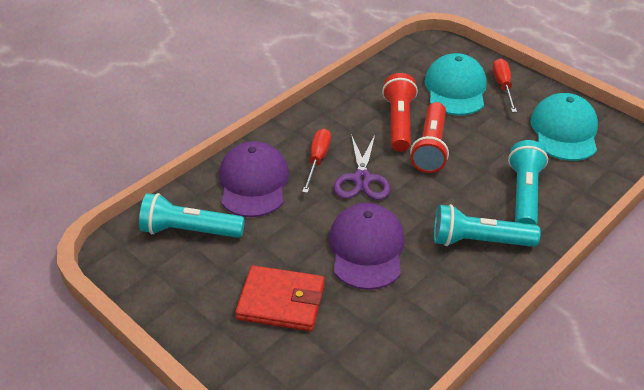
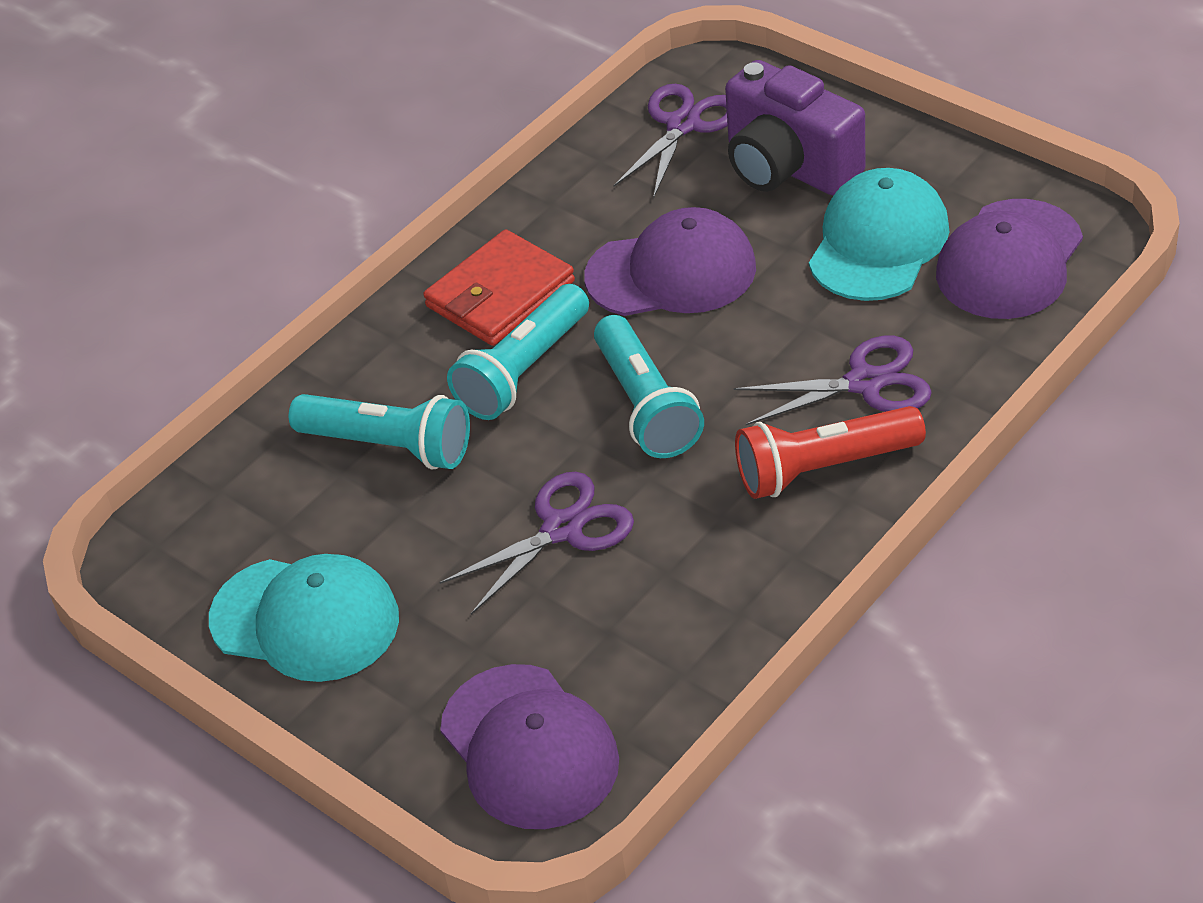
purple camera: none = 0 -> [725,60,865,195] = 1
purple cap: [219,141,289,217] [329,203,405,290] = 2 -> [440,664,619,829] [584,207,756,316] [936,199,1083,319] = 3
purple scissors: [334,134,390,200] = 1 -> [439,472,634,615] [613,84,728,199] [734,336,932,425] = 3
red flashlight: [382,73,418,152] [410,102,449,173] = 2 -> [735,406,926,499] = 1
red screwdriver: [302,128,331,193] [493,58,517,112] = 2 -> none = 0

